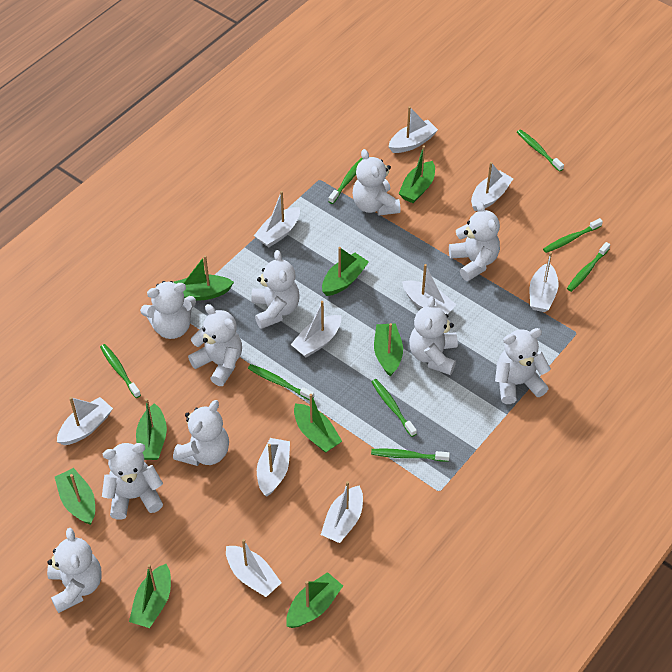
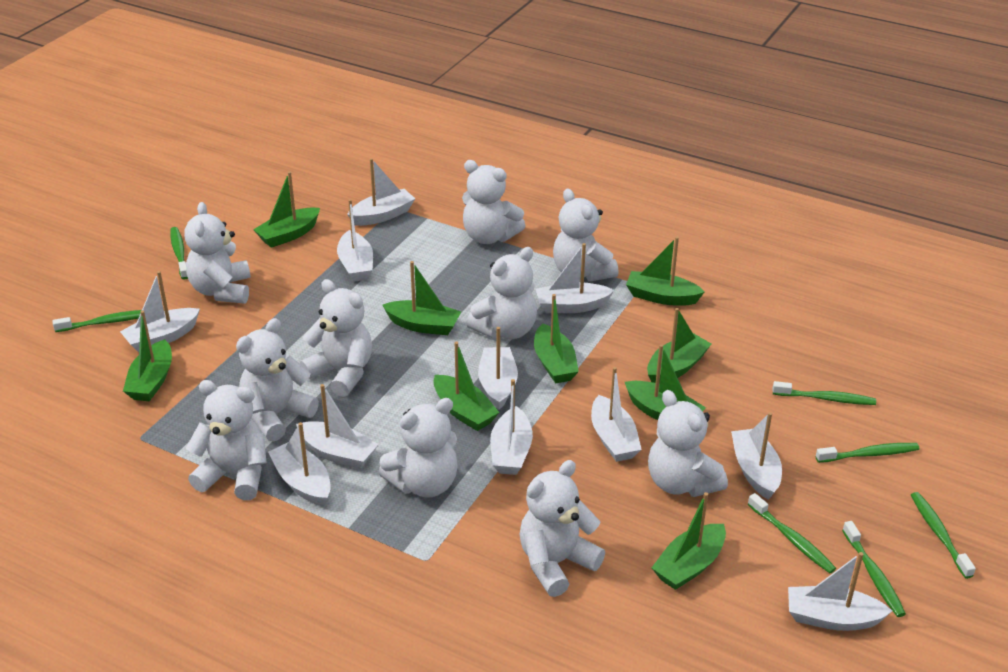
green toothbrush: [100,344,141,398] [248,364,314,400] [328,158,363,204] [371,379,417,437] [371,448,450,462] [517,129,564,172] [543,218,603,253] [567,242,610,292] = 8 -> [53,310,142,332] [170,227,188,279] [748,493,836,573] [773,381,876,405] [816,443,919,463] [842,521,906,617] [911,492,976,579] = 7
white boat: [57,397,113,445] [226,539,282,597] [254,191,300,247] [257,438,290,497] [291,301,341,357] [321,481,363,543] [388,106,438,153] [402,264,457,314] [471,162,513,211] [530,252,558,312] = 10 -> [120,271,200,352] [268,422,331,506] [296,384,379,469] [337,199,373,282] [347,158,415,226] [478,327,518,410] [490,379,533,475] [536,243,614,313] [591,367,642,462] [731,412,782,500] [788,552,892,631] = 11

